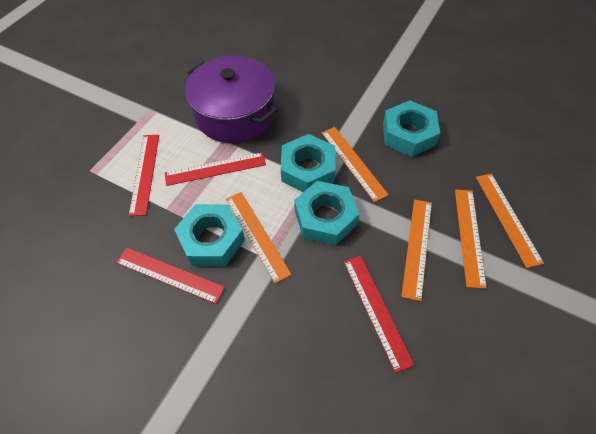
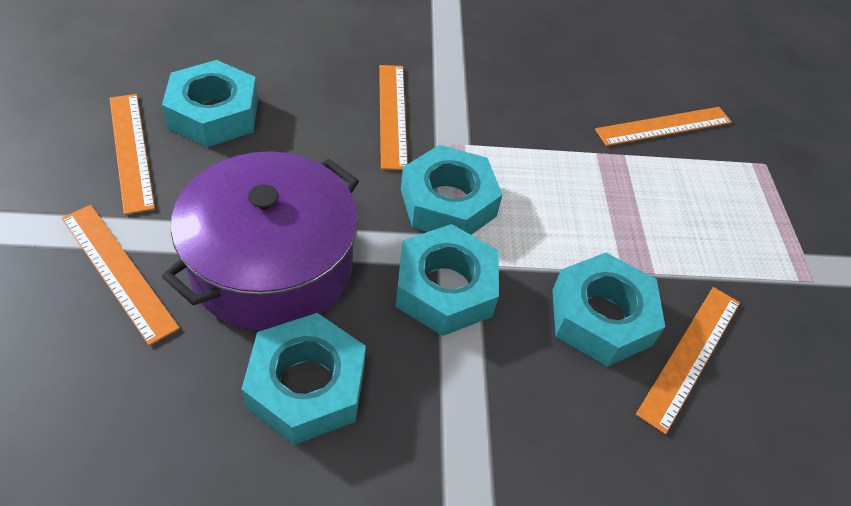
red ruler: [116,247,225,304] [129,135,159,216] [165,152,266,186] [344,256,414,373] = 4 -> none = 0
turquoise nut: [174,204,245,266] [281,134,336,192] [294,181,360,246] [383,100,440,157] = 4 -> [162,60,258,147] [241,313,366,445] [396,224,499,336] [401,145,503,235] [552,253,665,366] = 5

